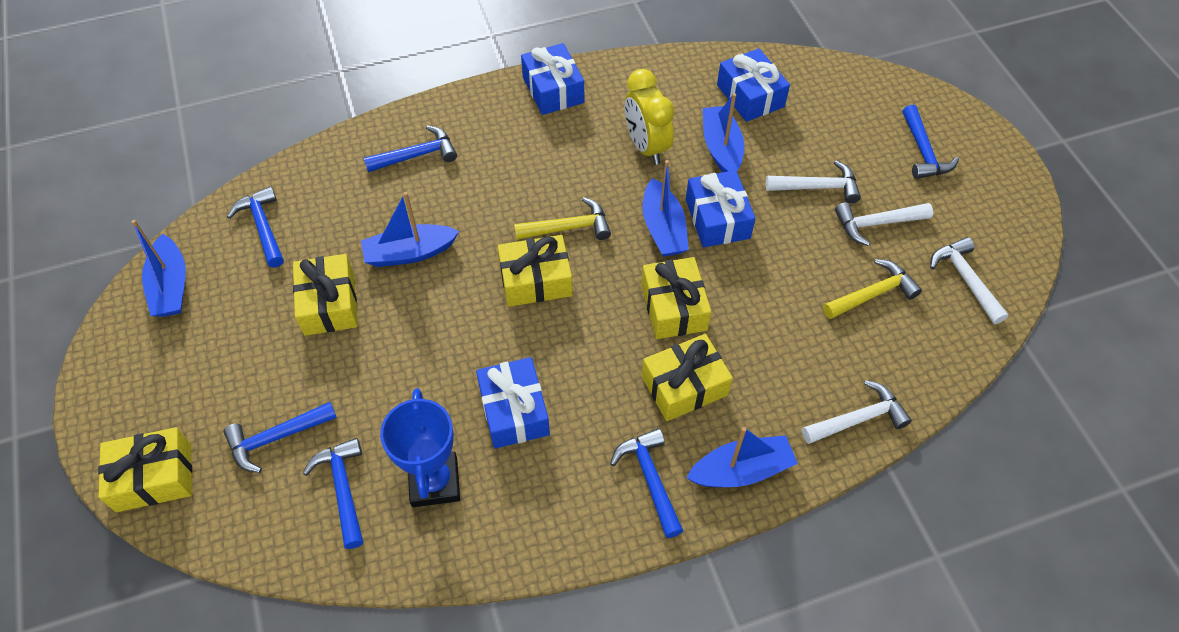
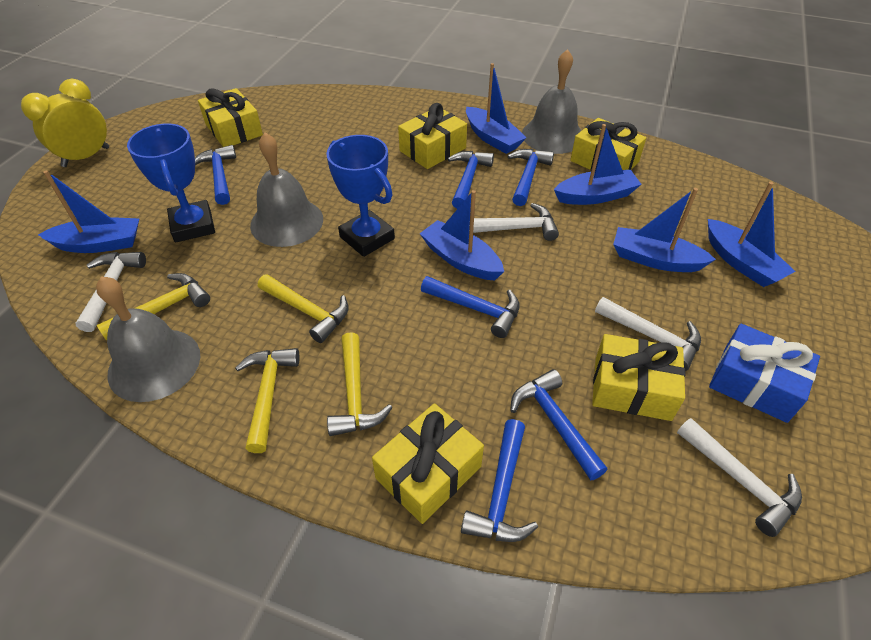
blue boat: [131,220,186,317] [361,192,459,267] [643,160,689,257] [686,427,798,487] [703,93,744,172] = 5 -> [38,170,140,253] [419,190,504,280] [466,63,527,154] [554,124,642,205] [613,188,716,272] [708,182,796,287] = 6
blue gift: [476,357,550,449] [521,43,584,115] [686,170,756,247] [717,48,790,122] = 4 -> [709,324,820,423] = 1
blue trophy: [380,388,460,507] = 1 -> [127,124,215,242] [326,135,395,257] = 2
grey bell: none = 0 -> [96,276,200,402] [250,132,323,247] [522,49,581,154] = 3
yellow hammer: [514,197,611,240] [823,259,922,319] = 2 -> [97,273,210,340] [235,348,300,453] [258,274,348,343] [327,332,393,436] = 4

